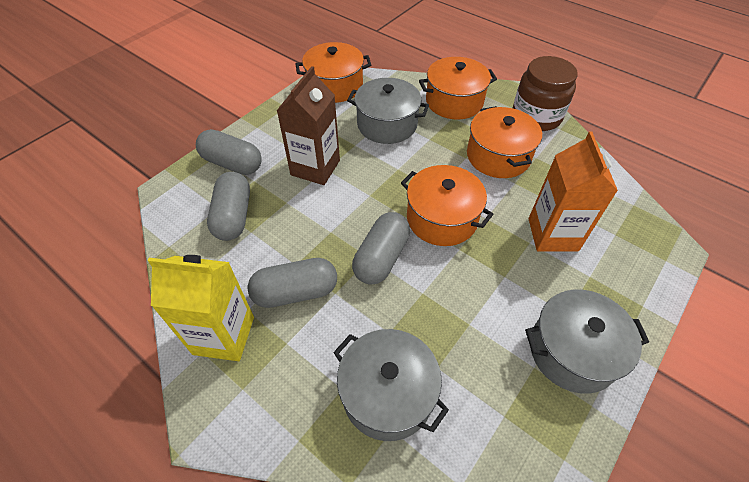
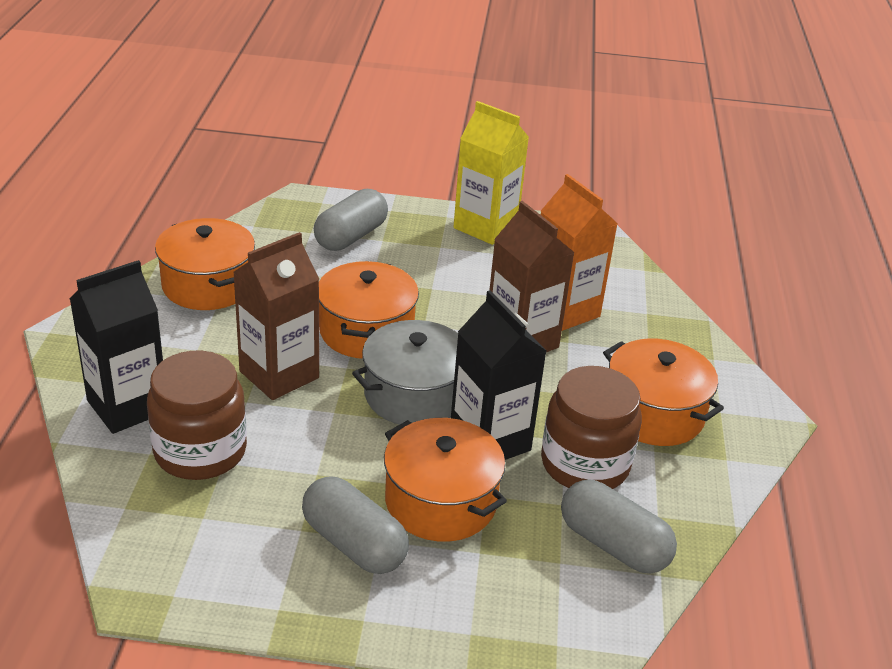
black carton: none = 0 -> [70,260,163,434] [451,290,546,460] = 2
brown carton: [276,66,340,185] = 1 -> [233,232,319,400] [490,201,575,352] = 2
brown jar: [513,56,578,131] = 1 -> [147,351,247,480] [541,366,642,489] = 2
grey capsule: [196,129,262,175] [207,172,250,241] [247,258,337,308] [352,212,410,285] = 4 -> [302,476,409,574] [314,189,388,251] [561,479,677,573] = 3
grey pot: [333,329,449,441] [347,78,429,144] [525,289,649,394] = 3 -> [352,320,458,425] = 1

